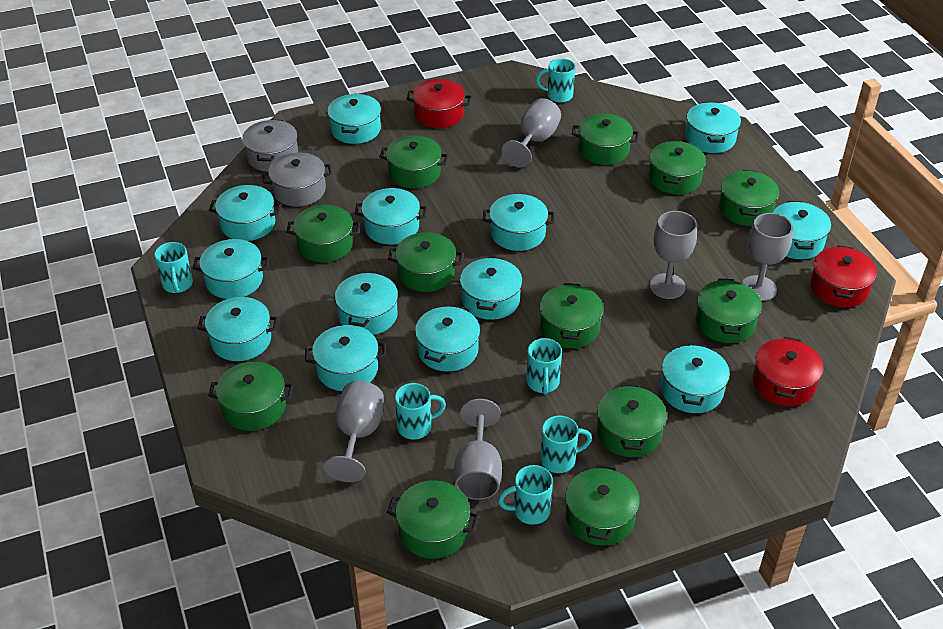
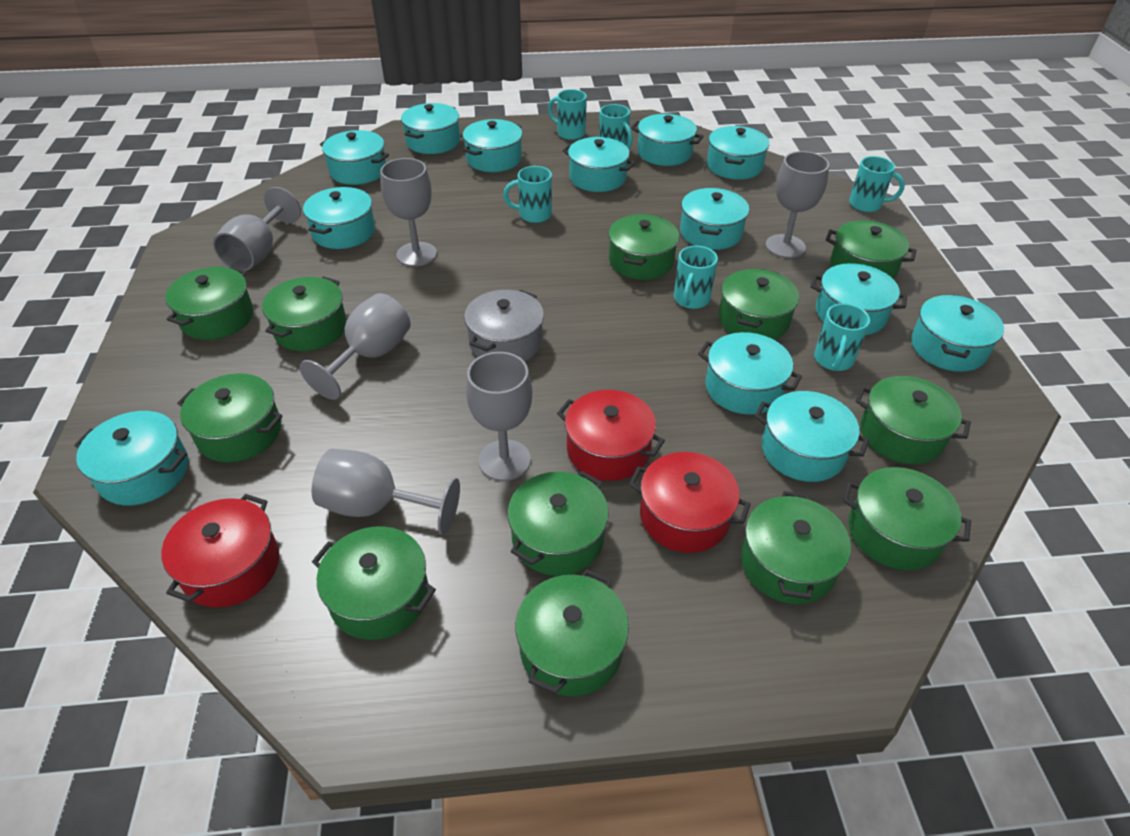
grey goblet: [324,381,384,482] [454,399,502,500] [502,98,561,168] [650,211,697,299] [742,213,793,301] = 5 -> [213,187,301,271] [300,293,410,400] [312,449,460,535] [380,158,437,267] [466,352,532,481] [765,151,829,258] = 6
grey pot: [242,119,298,172] [262,153,332,207] = 2 -> [464,290,544,361] = 1

